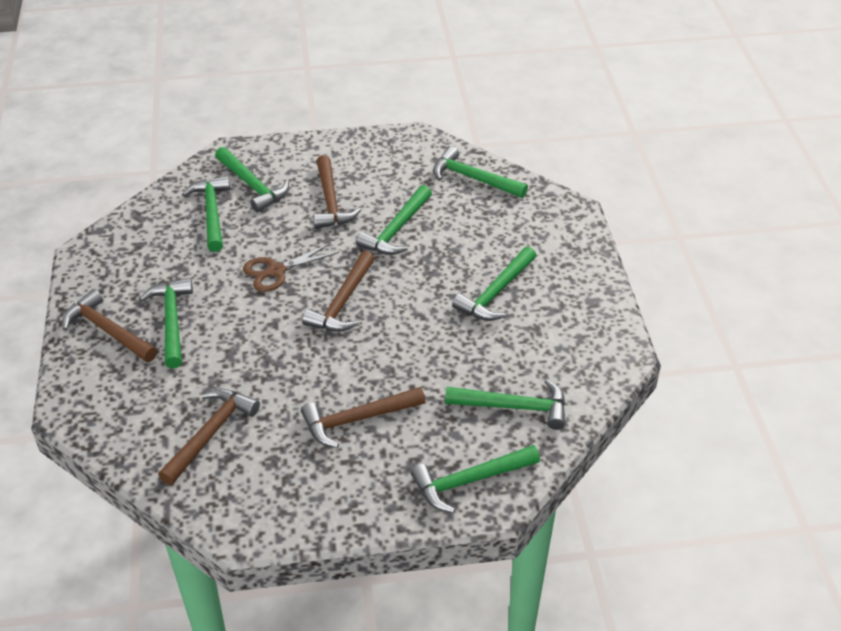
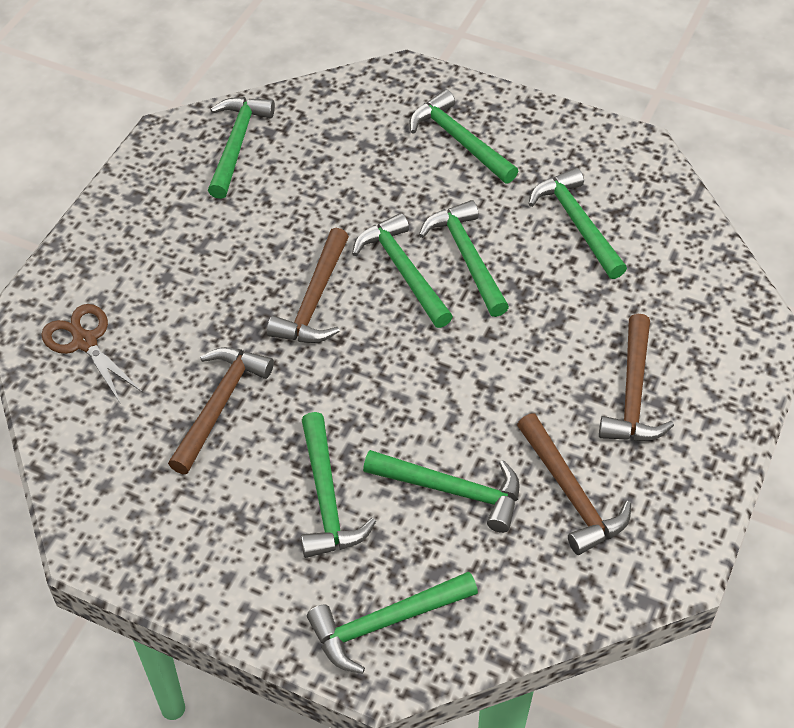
brown hammer: [62,289,157,362] [158,389,260,485] [301,387,425,448] [302,251,375,332] [313,155,361,229] = 5 -> [168,347,274,474] [267,228,349,343] [517,413,631,555] [599,314,674,441] = 4

